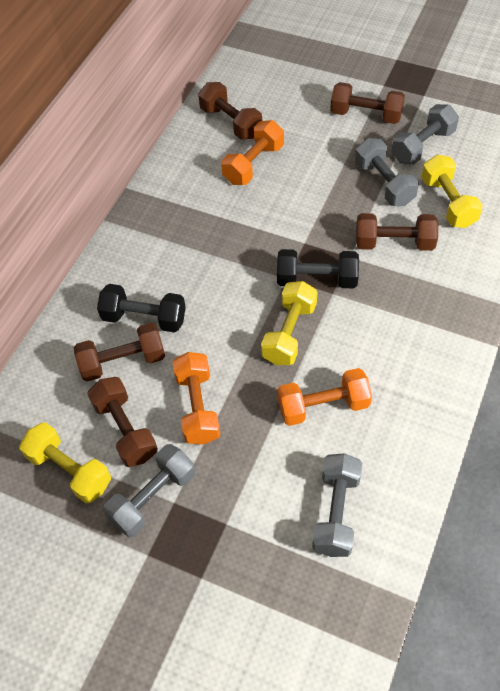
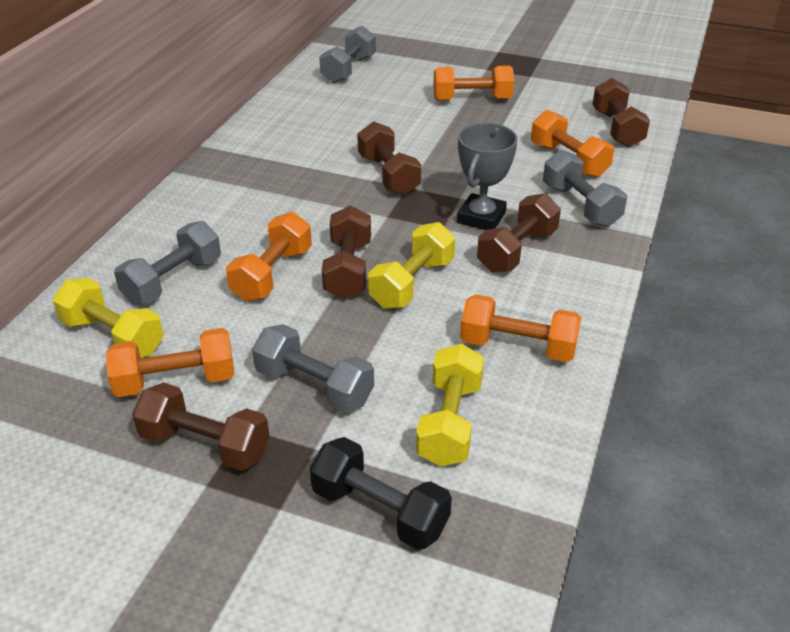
black dumbbell: [97,284,186,332] [277,249,359,289] = 2 -> [310,437,452,550] = 1
grey trophy: none = 0 -> [457,123,518,230] = 1
orange dumbbell: [173,352,220,445] [221,120,284,185] [277,368,372,426] = 3 -> [105,328,235,397] [226,212,312,301] [433,66,514,100] [460,294,581,362] [531,110,614,178] = 5

